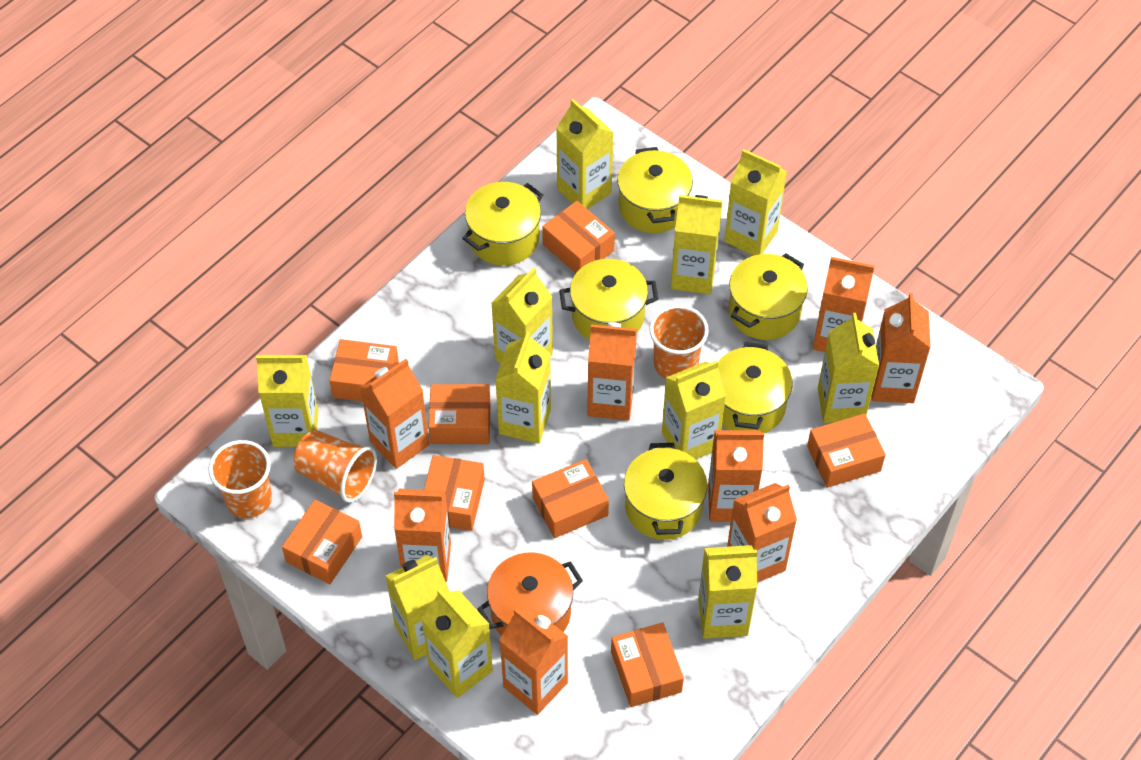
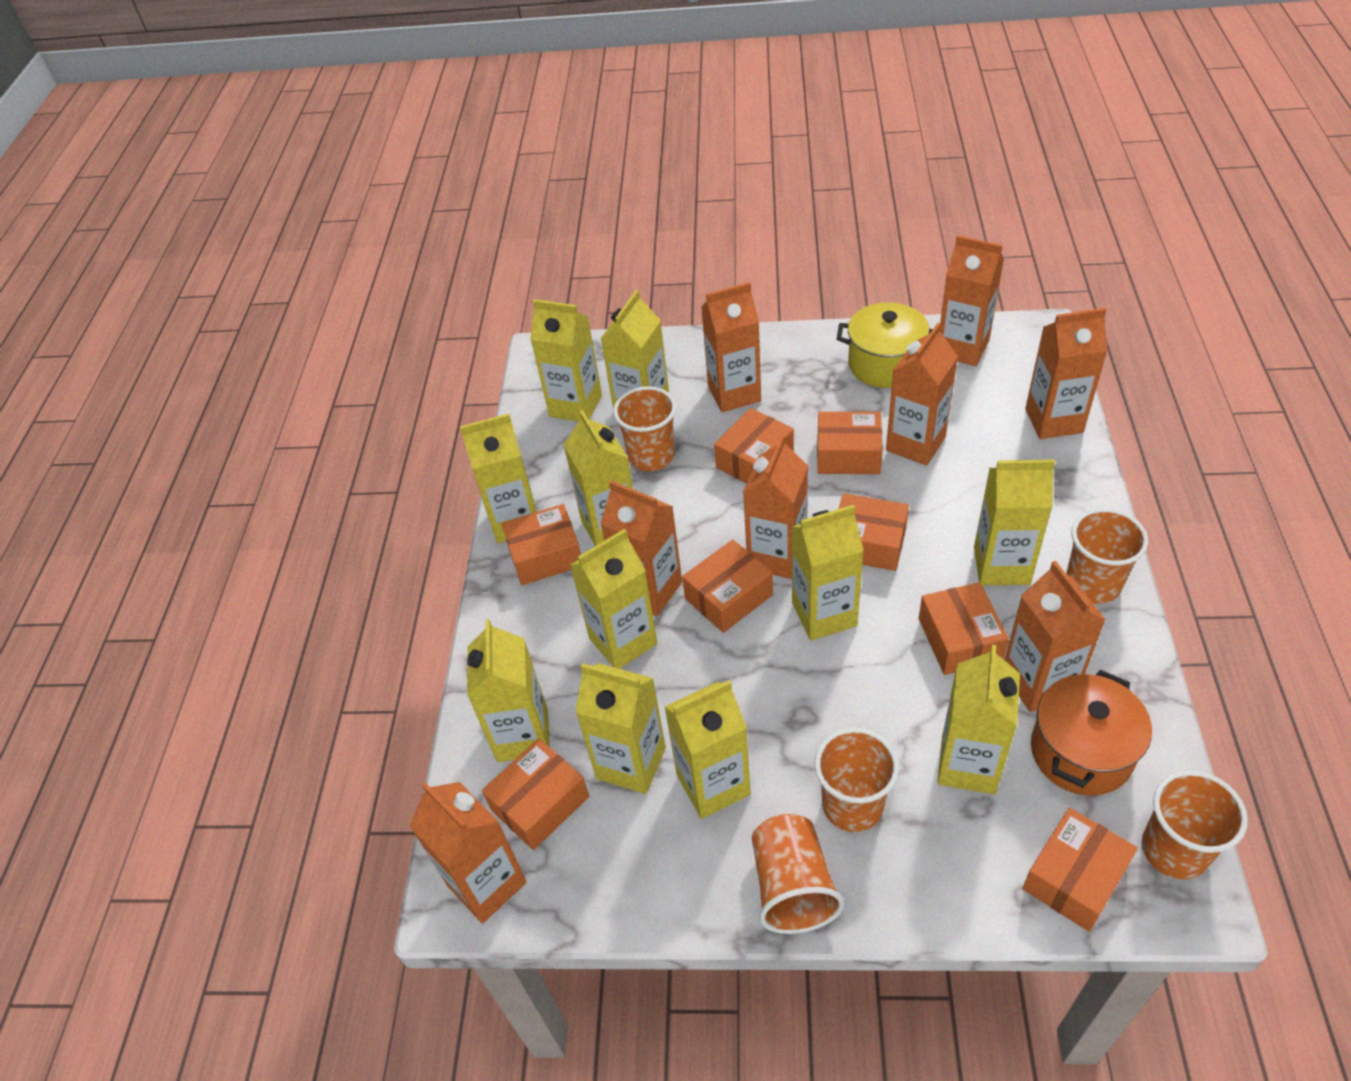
orange cup: [208,440,272,518] [294,430,377,503] [649,305,709,379] = 3 -> [613,386,676,471] [752,814,844,934] [814,728,899,832] [1066,508,1148,604] [1142,770,1248,880] = 5
yellow pot: [462,182,543,266] [559,259,658,340] [617,147,693,233] [624,443,707,540] [718,342,792,433] [729,253,808,340] = 6 -> [837,302,933,388] = 1

